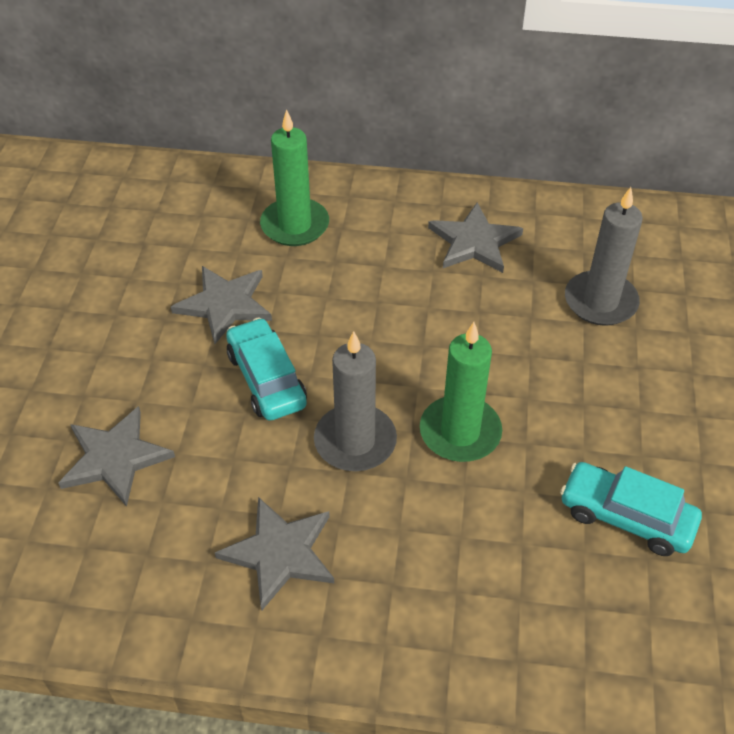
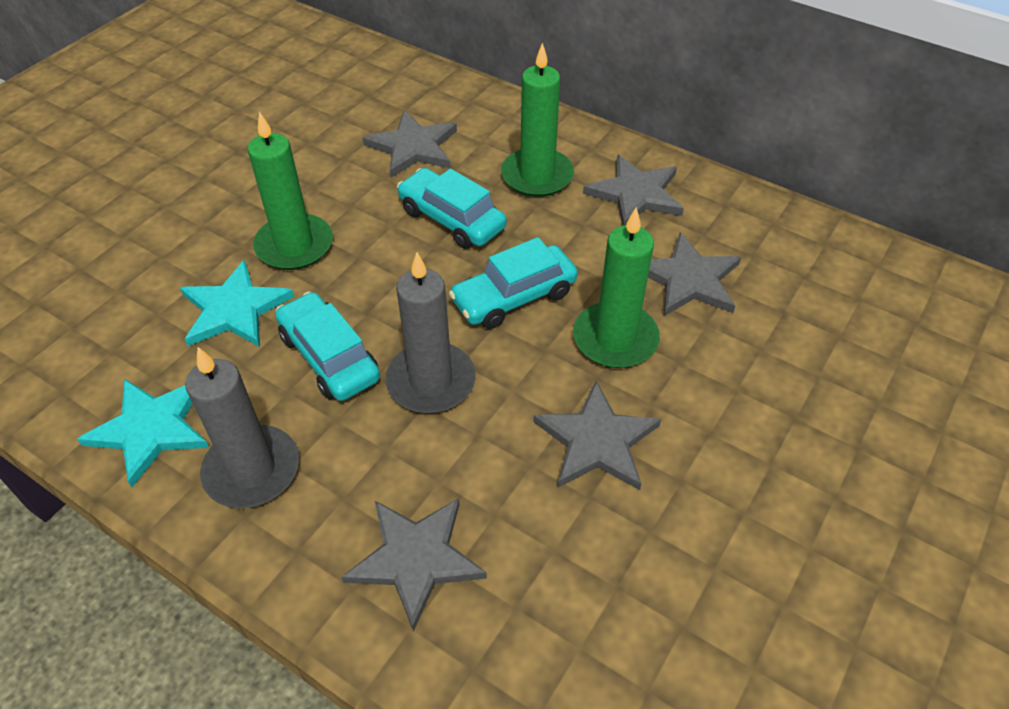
green candle: [260,109,329,246] [420,322,502,462] = 2 -> [248,112,333,270] [501,43,574,197] [573,207,660,368] = 3
grey star: [59,406,175,507] [171,266,272,344] [215,497,334,611] [428,202,523,273] = 4 -> [342,498,487,632] [363,111,457,177] [533,381,661,490] [583,154,684,226] [648,232,741,316] = 5
turquoise car: [226,317,307,421] [560,462,702,556] = 2 -> [275,292,380,401] [397,168,506,249] [449,237,578,329] = 3
turquoise star: none = 0 -> [77,379,209,487] [180,260,294,347] = 2

